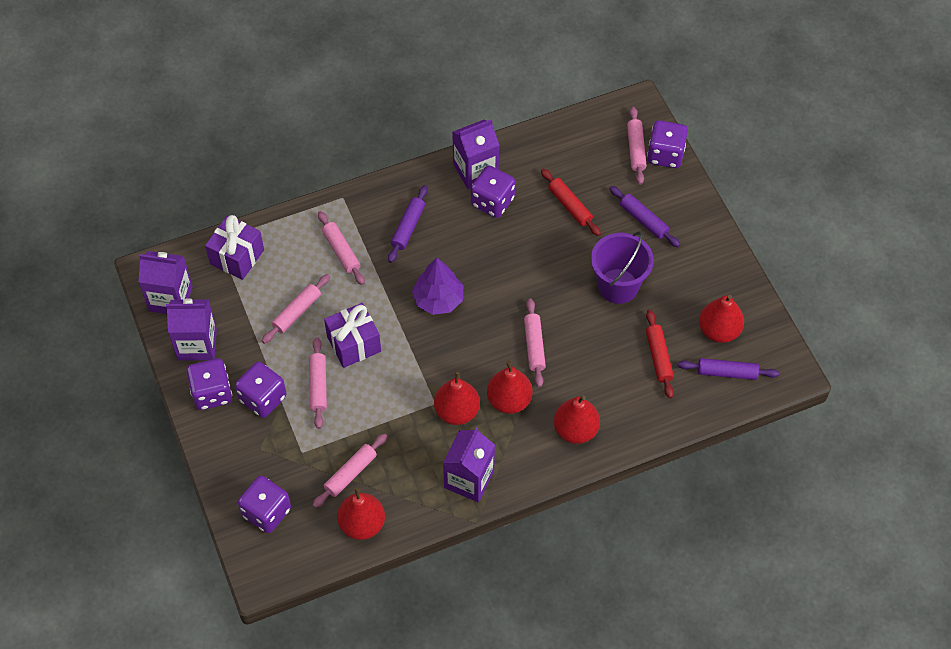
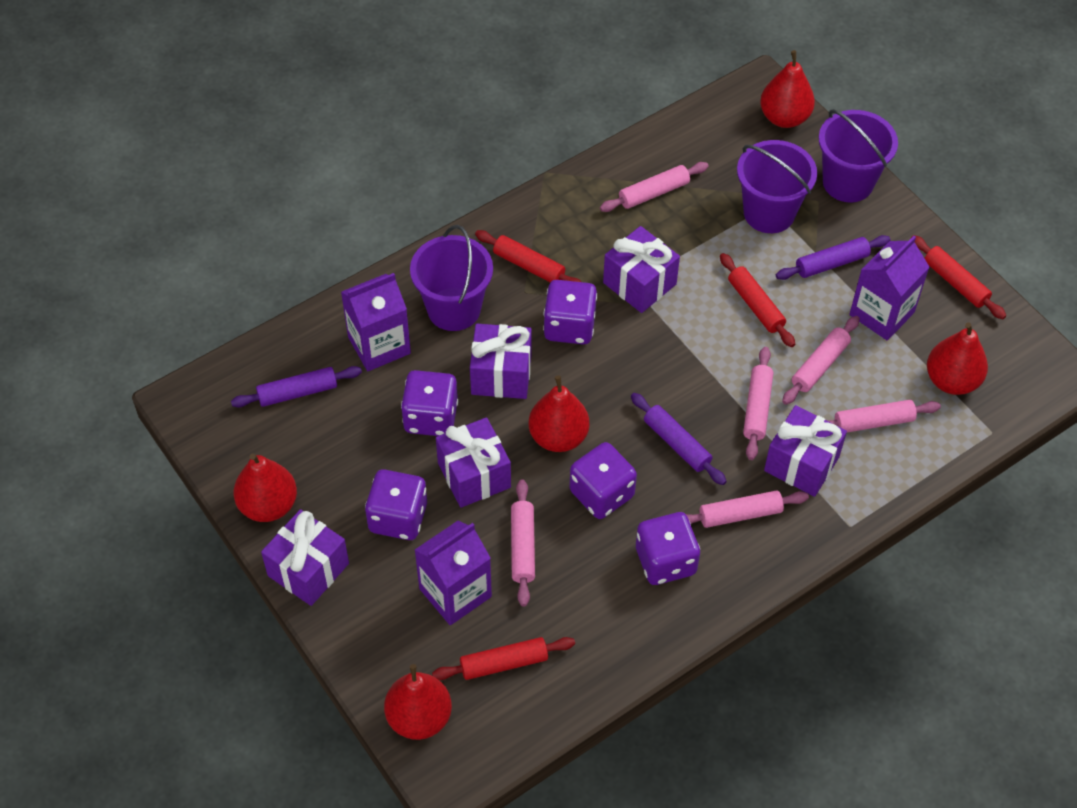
purple bucket: [591,232,654,304] = 1 -> [410,225,493,331] [737,140,817,233] [819,109,898,202] = 3
purple carton: [138,251,193,314] [166,298,217,361] [443,427,495,502] [452,119,499,189] = 4 -> [341,273,411,371] [415,521,492,625] [849,236,929,340] = 3
purple gift: [205,215,264,280] [324,303,381,368] = 2 -> [261,509,349,606] [436,417,511,508] [470,324,532,399] [603,226,680,313] [764,405,847,497] = 5
purple tree: [412,258,464,315] = 1 -> none = 0
red rolling pin: [541,169,601,236] [646,310,674,399] = 2 -> [432,637,575,680] [475,230,581,282] [720,253,795,347] [911,235,1006,319] = 4

